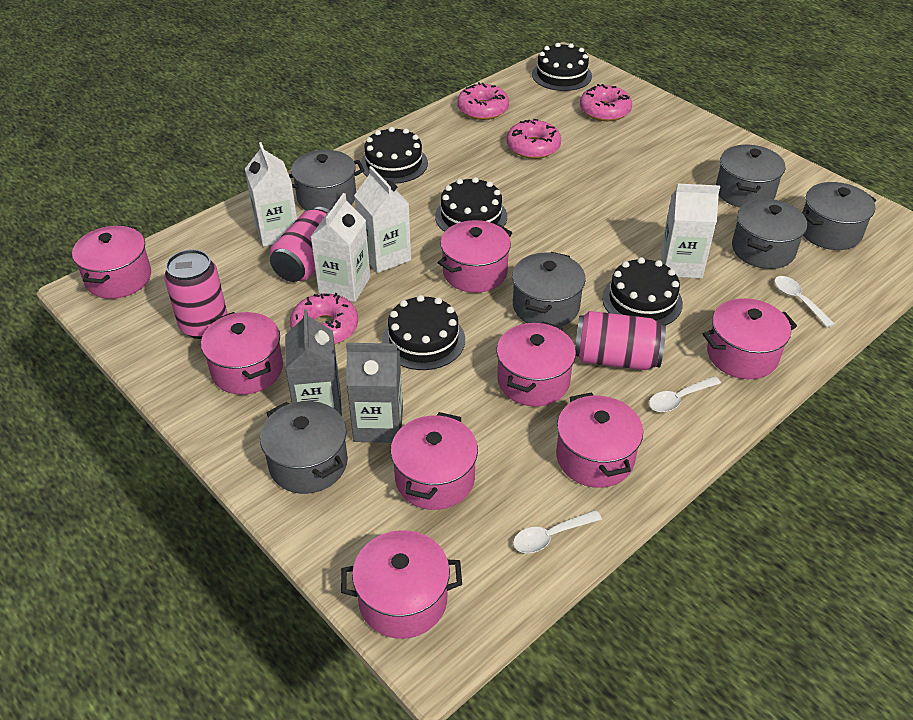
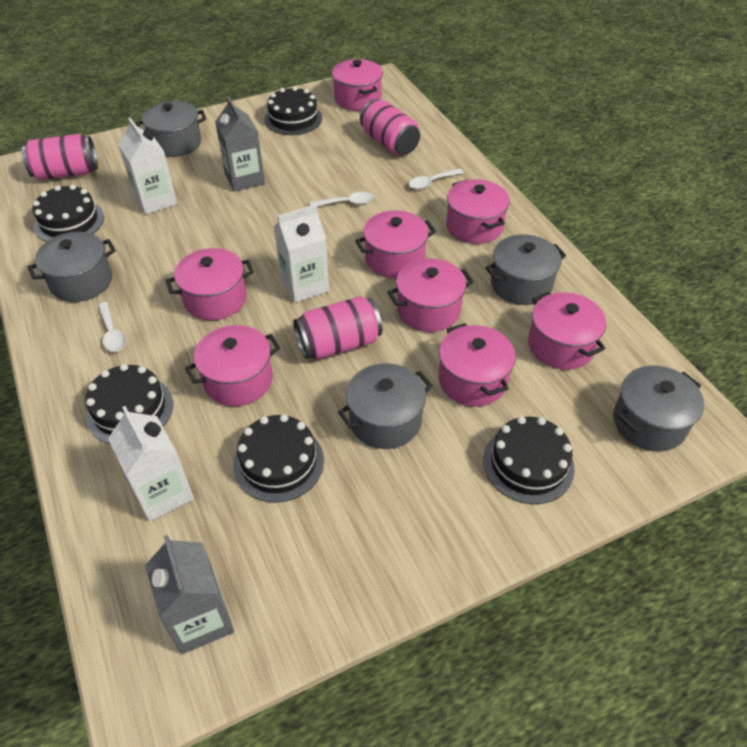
grey pot: [260,401,348,494] [289,150,365,211] [512,252,586,327] [716,145,785,208] [732,199,807,269] [802,182,876,250] = 6 -> [28,232,116,302] [136,101,206,157] [338,363,433,449] [485,234,566,305] [613,365,704,452] = 5
pink donut: [290,293,358,344] [457,82,509,120] [506,119,561,159] [580,84,632,121] = 4 -> none = 0
white carton: [245,142,297,247] [311,193,370,302] [354,166,411,273] [661,183,720,278] = 4 -> [108,406,194,522] [118,118,177,214] [274,204,329,303] = 3

